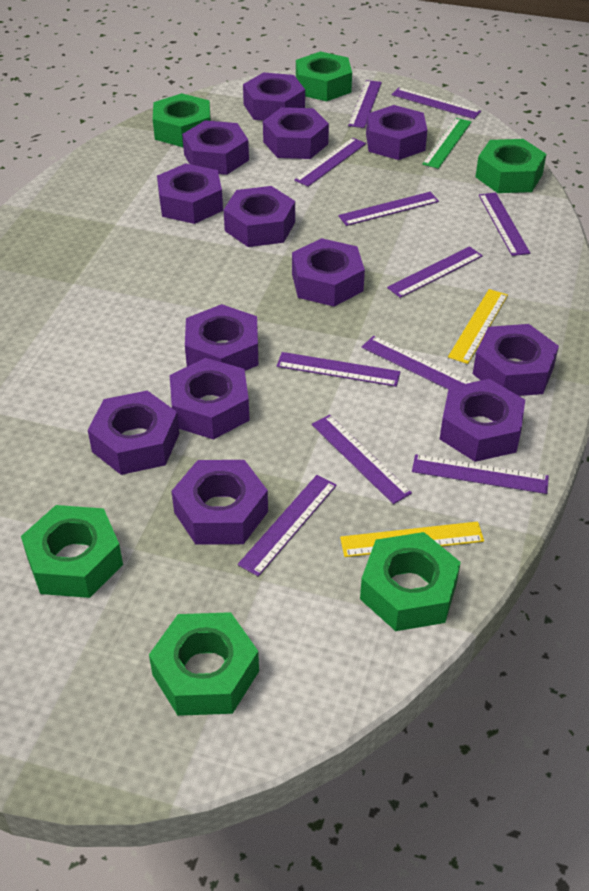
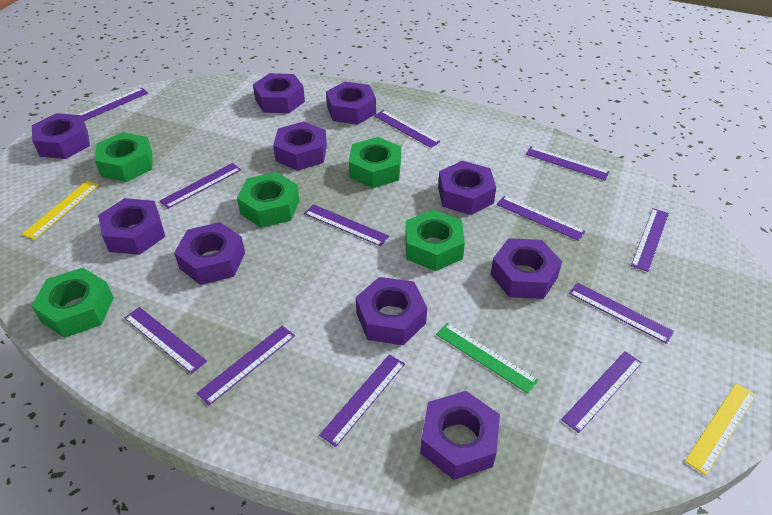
green nut: [21,505,123,598] [149,612,259,716] [153,93,211,147] [296,51,352,101] [360,532,461,631] [476,139,546,193] = 6 -> [31,268,114,338] [95,132,152,182] [237,172,300,228] [349,137,401,188] [405,210,465,271] = 5
purple nut: [88,391,179,475] [157,163,223,224] [170,358,250,440] [171,460,268,545] [182,120,249,175] [185,304,258,371] [224,186,295,247] [243,72,305,121] [263,107,329,159] [292,238,365,307] [366,105,427,160] [440,379,525,462] [473,324,559,396] = 13 -> [32,113,90,159] [98,198,165,255] [174,222,245,285] [253,73,305,114] [273,121,327,171] [326,82,376,125] [356,277,427,345] [420,391,500,480] [438,161,496,215] [490,238,562,299] = 10
purple ruler: [238,475,337,577] [277,352,400,387] [294,138,366,187] [312,415,412,504] [338,192,439,226] [348,80,382,128] [362,336,472,389] [387,246,483,298] [391,88,481,119] [412,454,549,494] [479,193,530,256] = 11 -> [78,88,148,121] [124,307,207,374] [160,163,241,209] [196,326,295,405] [304,204,389,246] [319,354,405,447] [374,110,441,148] [496,196,586,241] [526,146,610,180] [561,351,642,433] [569,283,674,344] [631,208,669,272] = 12

